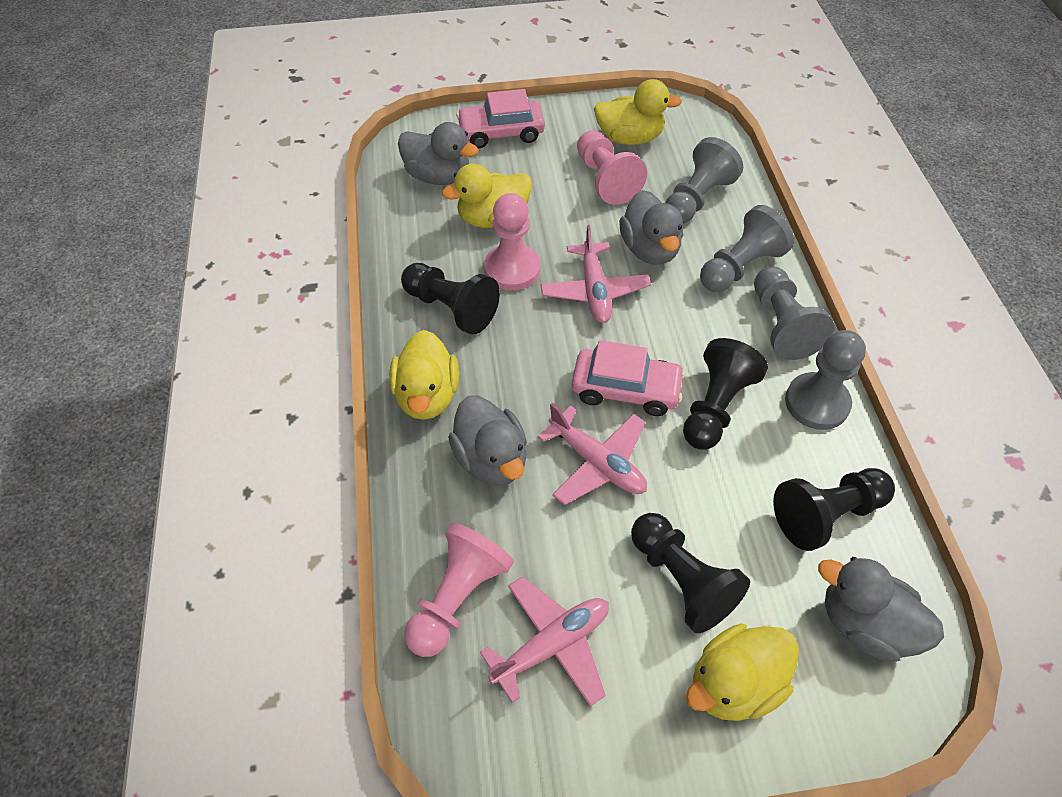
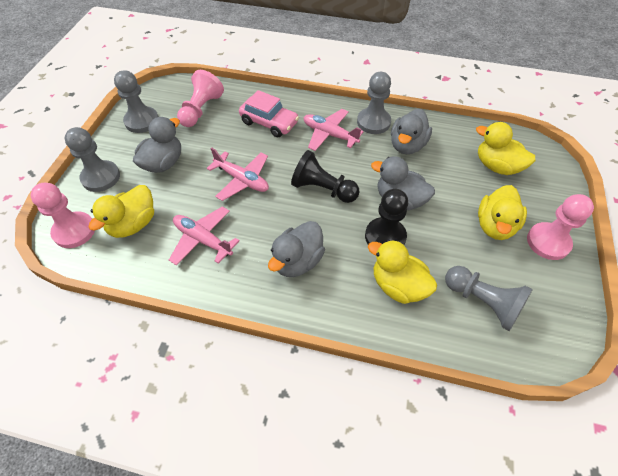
black pawn: [401,263,500,335] [631,513,750,633] [683,338,768,450] [773,468,895,551] = 4 -> [291,150,359,203] [365,189,408,245] = 2
pink car: [456,89,545,148] [572,340,685,416] = 2 -> [239,90,299,137] = 1

